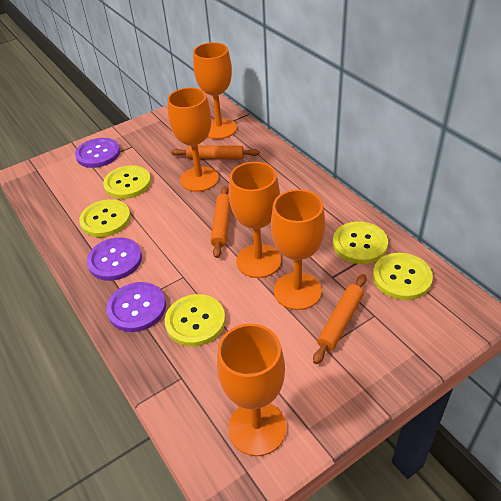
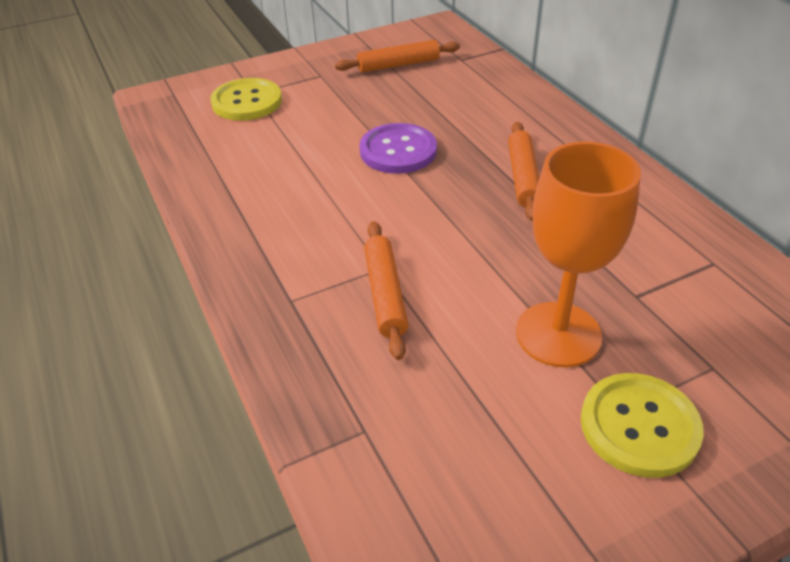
orange goblet: [167,88,219,192] [193,42,237,139] [217,324,286,456] [229,162,281,278] [271,189,325,310] = 5 -> [516,141,641,367] = 1
purple button: [75,138,120,168] [87,237,142,281] [106,282,166,332] = 3 -> [359,123,437,174] = 1
yellow button: [79,199,131,237] [103,165,151,199] [165,294,225,347] [333,221,388,264] [373,253,433,300] = 5 -> [210,78,282,121] [581,373,704,478] = 2

